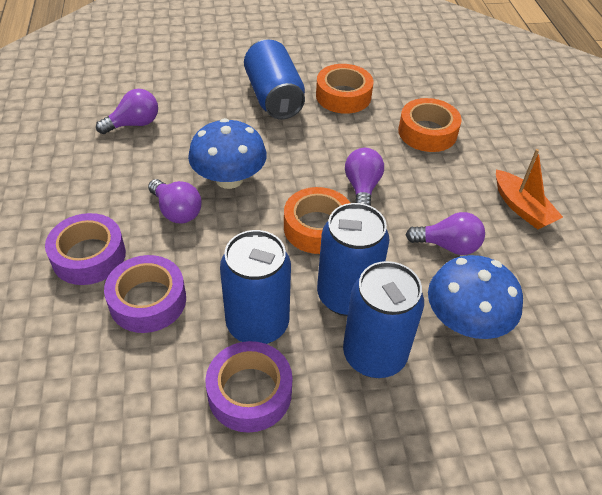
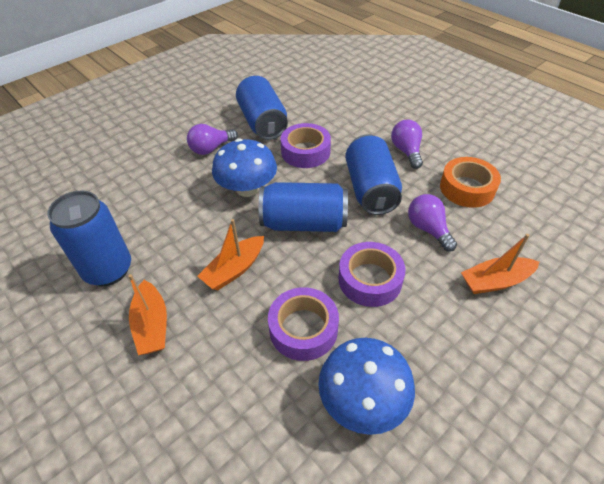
orange boat: [496,149,563,230] = 1 -> [128,274,167,355] [197,219,264,290] [461,234,539,294] = 3
orange tape: [284,187,350,254] [316,64,373,114] [398,98,462,152] = 3 -> [440,157,501,208] = 1
purple light bulb: [96,89,158,134] [148,179,202,223] [345,148,384,206] [406,212,485,255] = 4 -> [187,124,238,155] [391,120,423,169] [408,194,457,252] = 3

